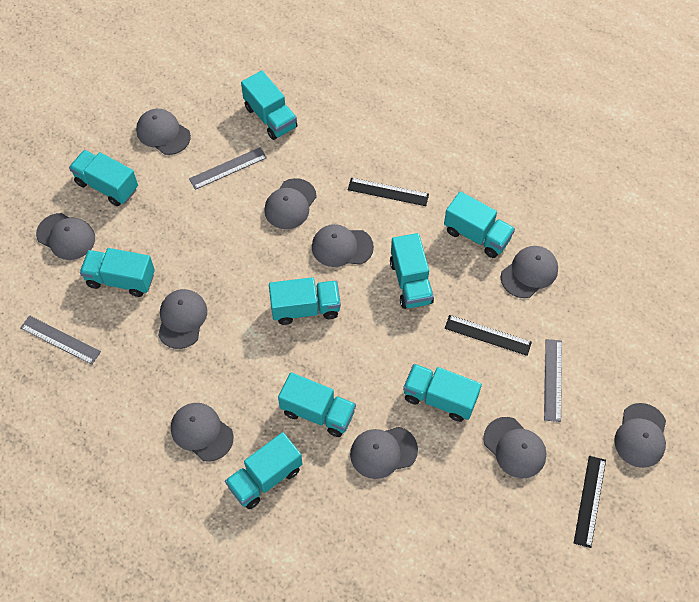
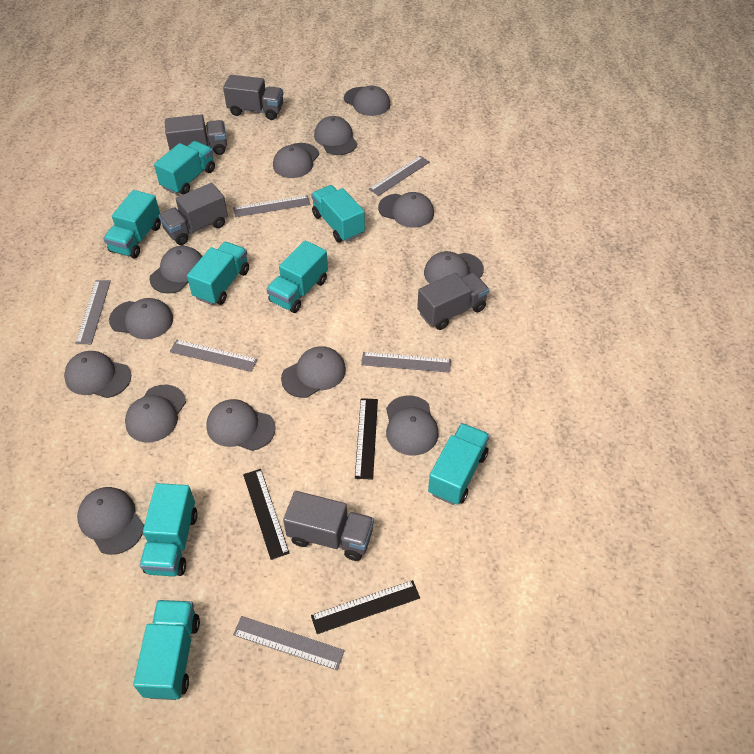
grey cap: [36,213,95,260] [136,109,191,155] [158,289,207,349] [171,403,234,462] [264,178,317,229] [312,224,374,267] [350,427,418,479] [483,417,547,478] [501,246,558,298] [614,403,666,468] = 10 -> [64,351,131,398] [77,487,144,555] [109,298,173,339] [125,385,186,443] [149,246,203,294] [206,399,275,451] [273,143,319,178] [281,346,346,398] [314,116,358,155] [344,85,390,116] [378,192,434,228] [386,395,439,455] [424,251,484,284] = 13
grey ruler: [20,315,101,365] [189,147,267,190] [544,339,562,422] = 3 -> [75,280,111,344] [170,340,258,372] [233,195,310,217] [233,616,345,670] [361,352,451,373] [369,156,430,196] = 6
grey truck: none = 0 -> [159,183,228,245] [165,114,227,155] [223,75,283,120] [283,491,374,561] [417,273,489,330] = 5
turquoise truck: [69,150,138,206] [80,248,155,297] [225,432,302,509] [241,70,297,140] [269,277,341,325] [278,372,356,437] [390,233,434,309] [403,364,482,422] [444,191,515,258] = 9 -> [103,190,161,258] [133,600,200,700] [140,483,198,576] [154,141,215,195] [187,242,249,305] [267,240,328,313] [311,185,365,243] [428,423,490,505] = 8

